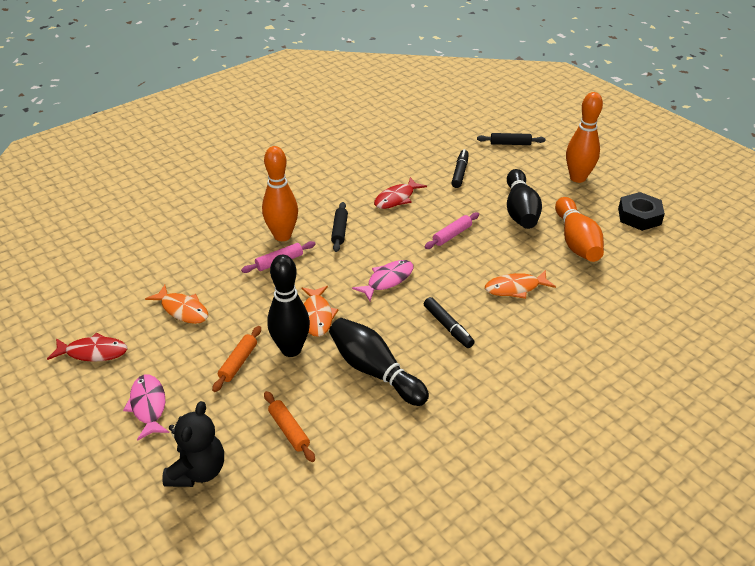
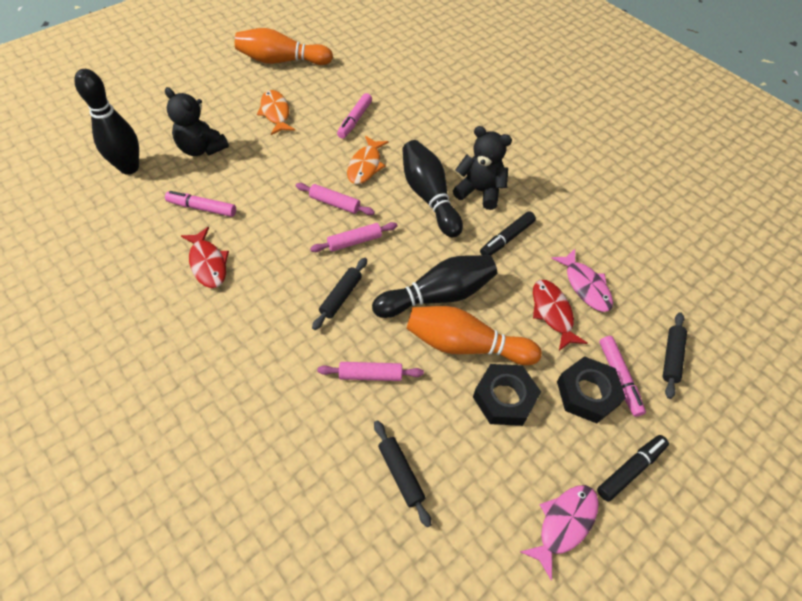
black nut: [618,192,665,231] = 1 -> [473,364,541,426] [557,356,626,424] = 2
black rolling pin: [331,202,348,252] [477,133,545,145] = 2 -> [312,258,367,330] [374,420,431,527] [663,313,687,399] = 3
black teddy bear: [162,401,224,487] = 1 -> [165,87,229,156] [453,126,512,210] = 2
orange bowling pin: [262,146,298,241] [555,197,604,262] [566,92,603,183] = 3 -> [235,28,333,65] [406,306,542,365] = 2
orange fish: [145,285,208,324] [301,286,339,337] [485,270,556,299] = 3 -> [257,90,295,135] [347,136,389,184] = 2
orange rolling pin: [212,326,261,392] [264,391,315,462] = 2 -> none = 0
pink marker: none = 0 -> [165,191,236,217] [337,93,372,139] [599,336,646,417] = 3
pink rolling pin: [241,241,316,273] [425,212,479,249] = 2 -> [296,183,375,215] [310,222,397,252] [317,362,424,381] = 3

